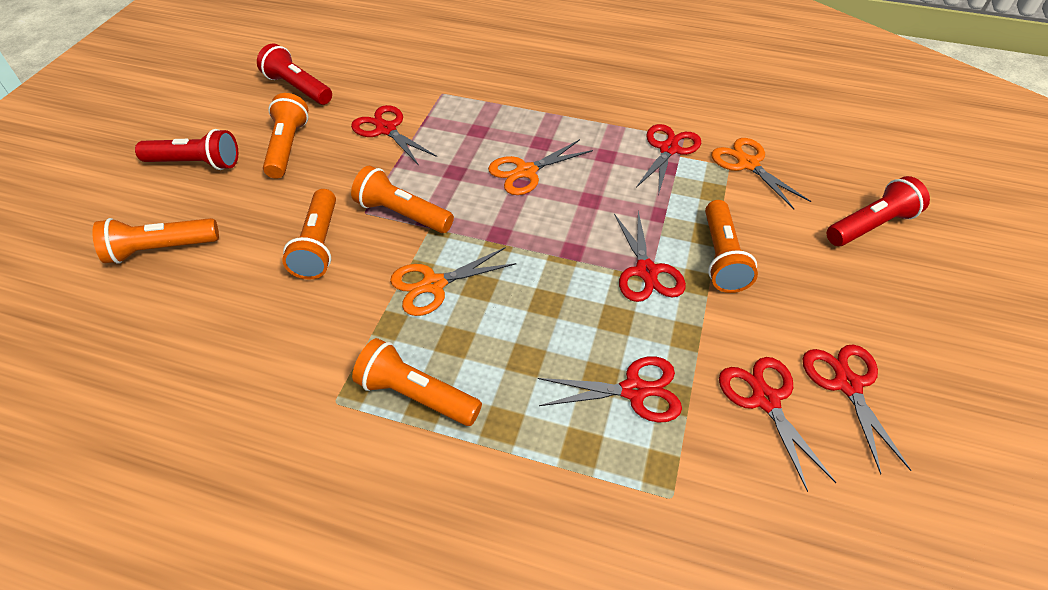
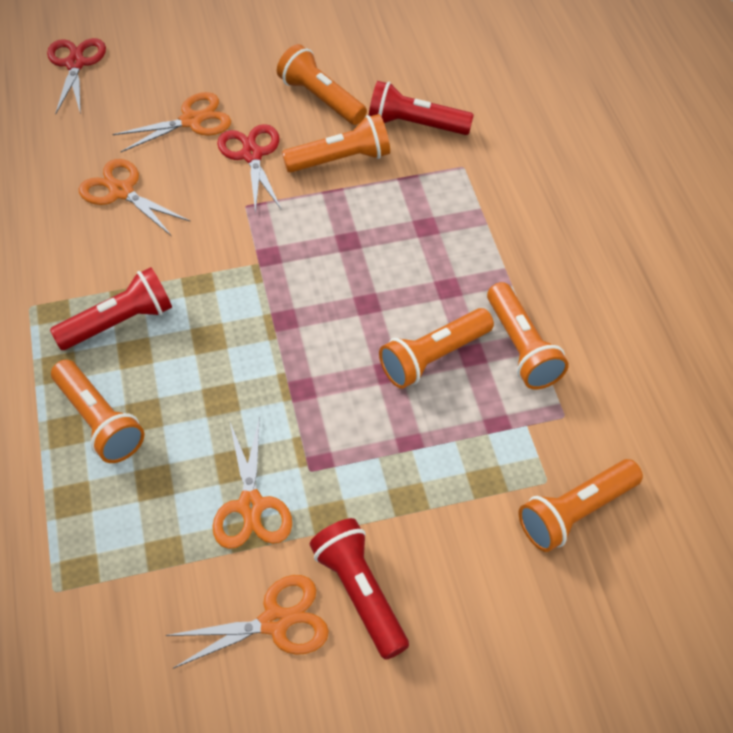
orange scissors: [390,247,516,316] [488,139,593,195] [711,138,811,209] = 3 -> [79,159,190,235] [112,92,231,152] [166,575,329,668] [212,417,292,549] = 4
red scissors: [351,105,437,165] [538,356,682,423] [614,211,686,302] [636,124,701,195] [719,357,837,492] [802,345,911,475] = 6 -> [47,38,106,114] [217,124,281,214] = 2

